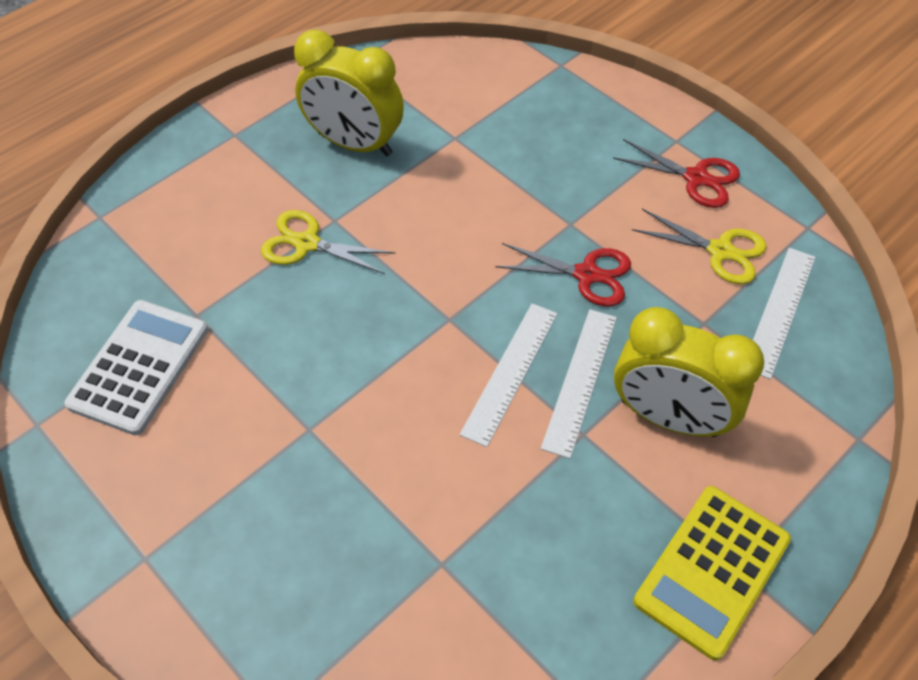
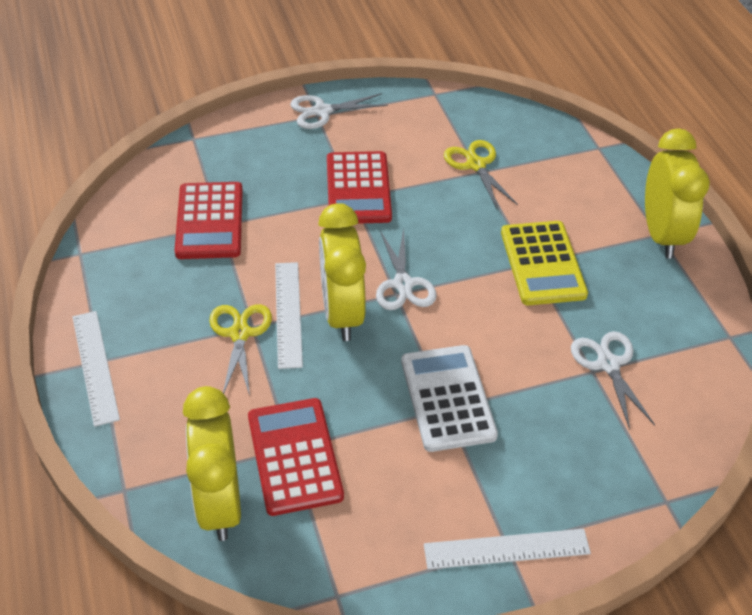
red calculator: none = 0 -> [174,182,243,259] [248,398,344,516] [327,151,392,224] = 3
red scissors: [495,243,631,307] [613,139,740,208] = 2 -> none = 0
white scissors: none = 0 -> [290,93,388,129] [376,229,437,310] [571,331,655,430] = 3
yellow clock: [294,30,404,156] [614,307,764,437] = 2 -> [183,386,241,541] [318,203,366,341] [645,129,710,259] = 3

